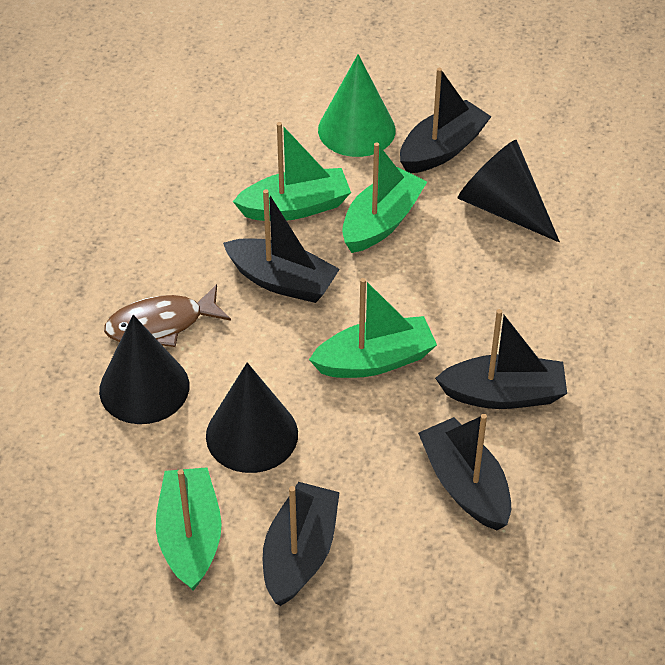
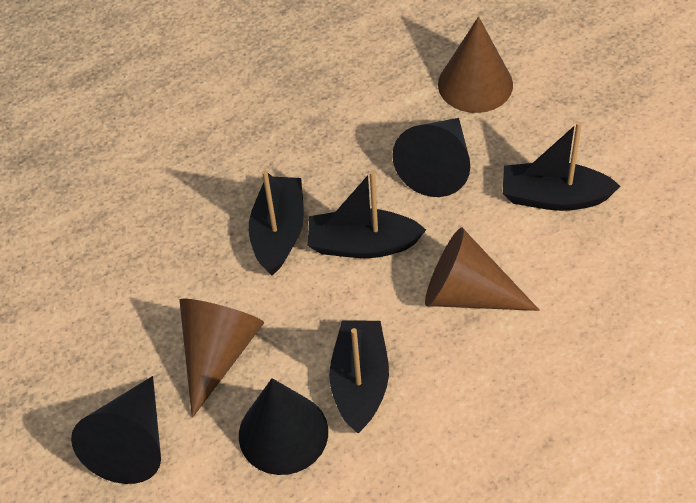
black boat: [223,189,340,303] [263,482,340,606] [400,68,492,173] [418,414,511,531] [435,309,567,409] = 5 -> [249,170,304,275] [308,170,426,258] [329,321,389,433] [503,122,620,211] = 4
brown cone: none = 0 -> [179,299,264,418] [425,227,540,311] [438,17,513,113] = 3
brown fish: [104,284,231,347] = 1 -> none = 0
green boat: [156,467,222,591] [233,122,351,221] [309,278,437,378] [342,142,427,253] = 4 -> none = 0
green cone: [318,54,396,157] = 1 -> none = 0

